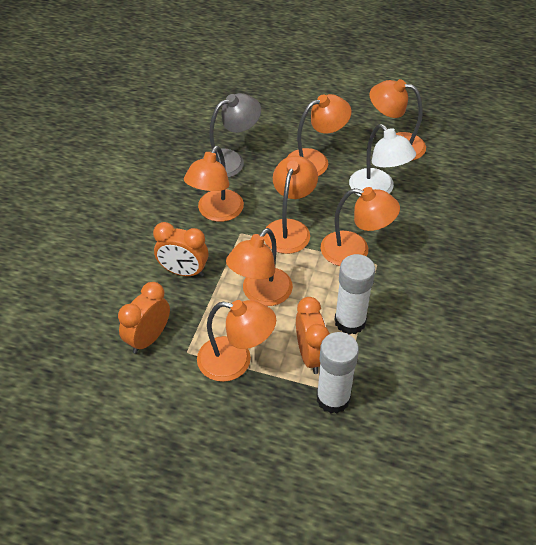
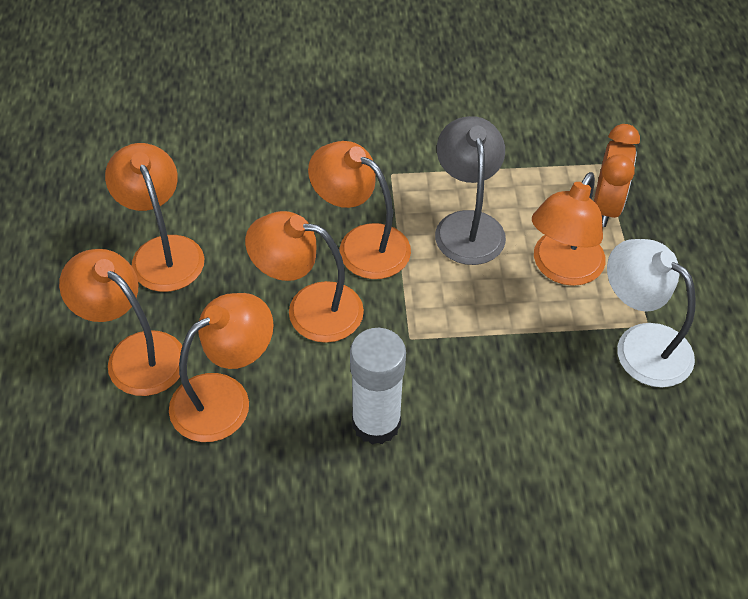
orange clock: [118,282,170,354] [153,222,208,277] [296,297,330,374] = 3 -> [594,124,640,227] = 1
orange lamp: [184,146,244,222] [197,300,276,382] [226,228,293,306] [264,156,318,254] [286,94,351,176] [321,187,400,266] [369,79,426,161] = 7 -> [59,249,182,396] [105,143,204,292] [169,293,274,442] [245,211,364,343] [308,141,411,279] [532,172,606,286] = 6
white glue stick: [316,332,359,414] [334,254,375,335] = 2 -> [350,328,406,445] = 1

